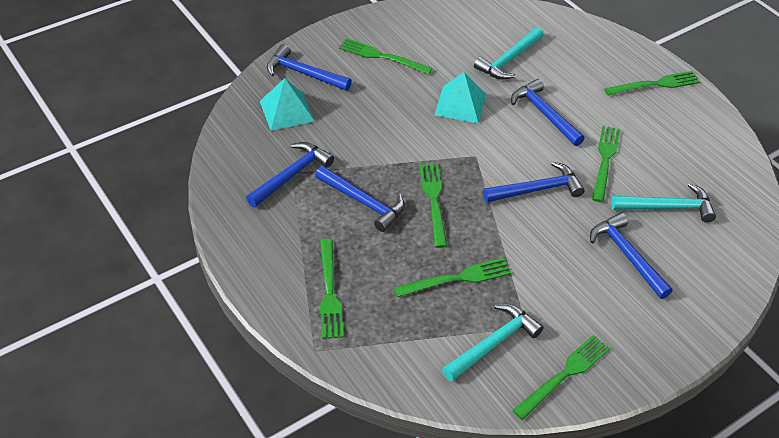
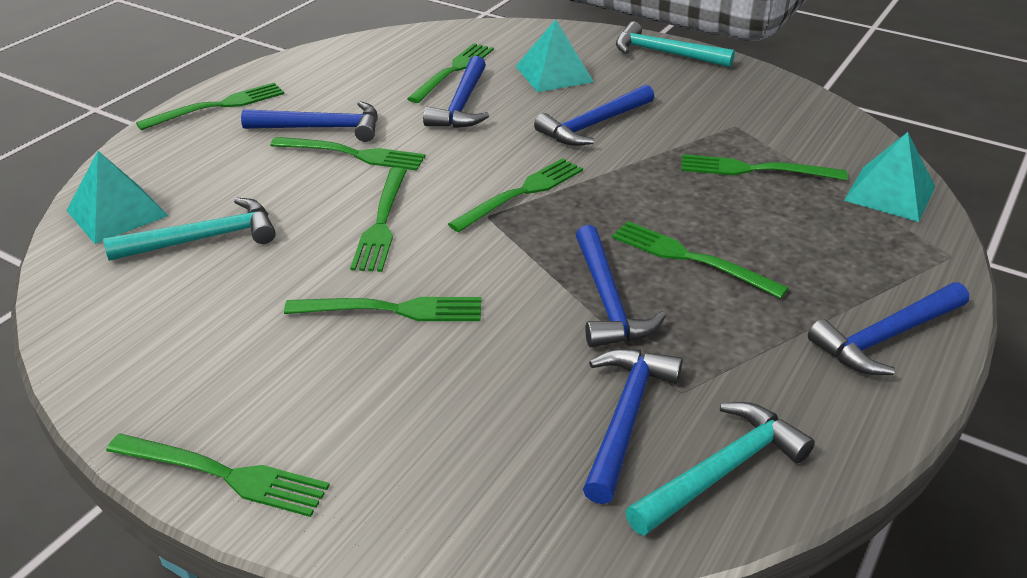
green fork: [320,239,344,339] [339,38,433,75] [394,258,511,297] [419,163,447,248] [512,335,610,420] [592,126,621,202] [604,71,700,96] = 7 -> [106,434,330,517] [136,83,285,130] [270,137,426,171] [284,297,481,321] [350,167,407,272] [407,43,494,103] [448,158,583,232] [612,221,789,299] [681,154,848,181] = 9
turquoise pyramid: [260,78,315,131] [434,72,486,123] = 2 -> [66,151,168,244] [516,19,594,92] [844,132,935,222] = 3

